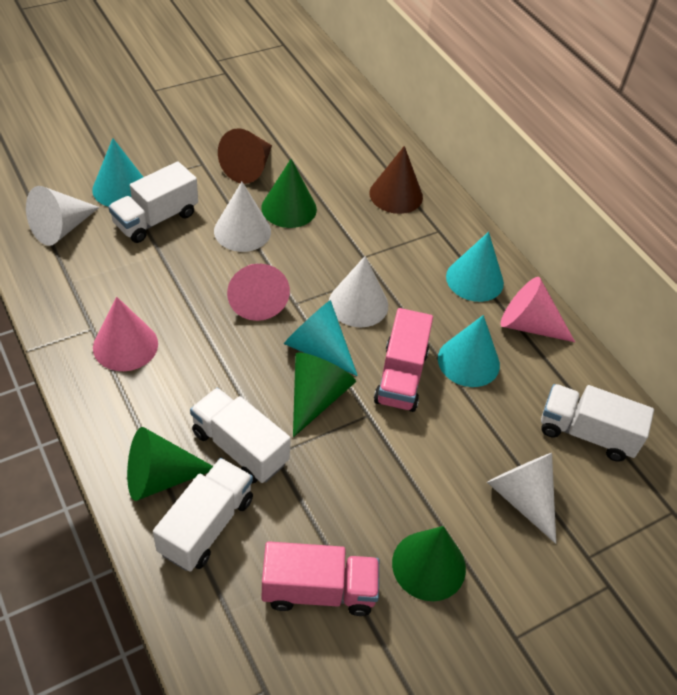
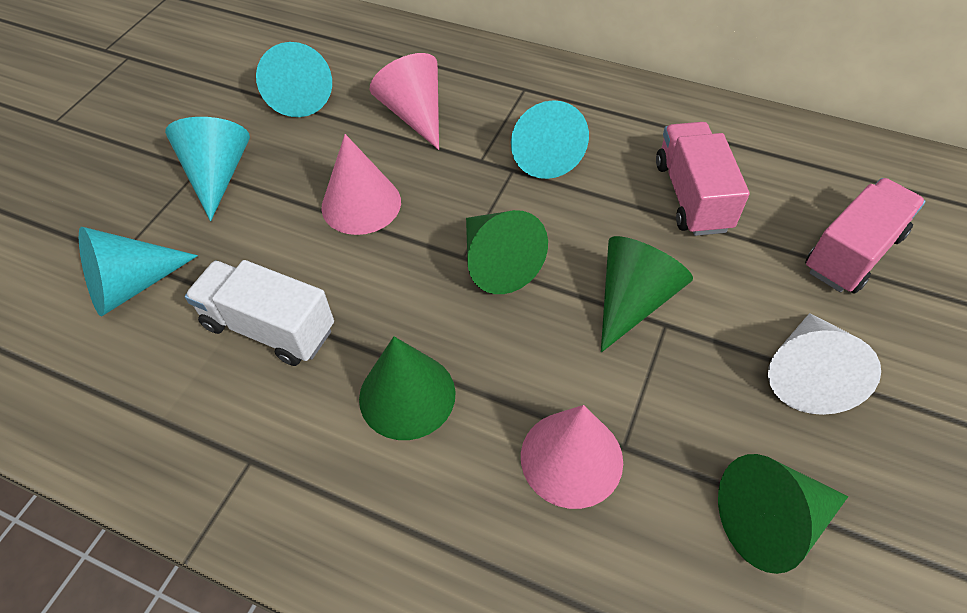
brown cone: [218,128,272,184] [369,146,423,214] = 2 -> none = 0
white cone: [26,186,100,246] [214,181,271,252] [329,256,388,327] [487,453,556,544] = 4 -> [768,313,881,415] = 1
white truck: [108,161,198,243] [153,458,253,572] [190,388,291,483] [541,384,654,462] = 4 -> [185,260,334,366] = 1

